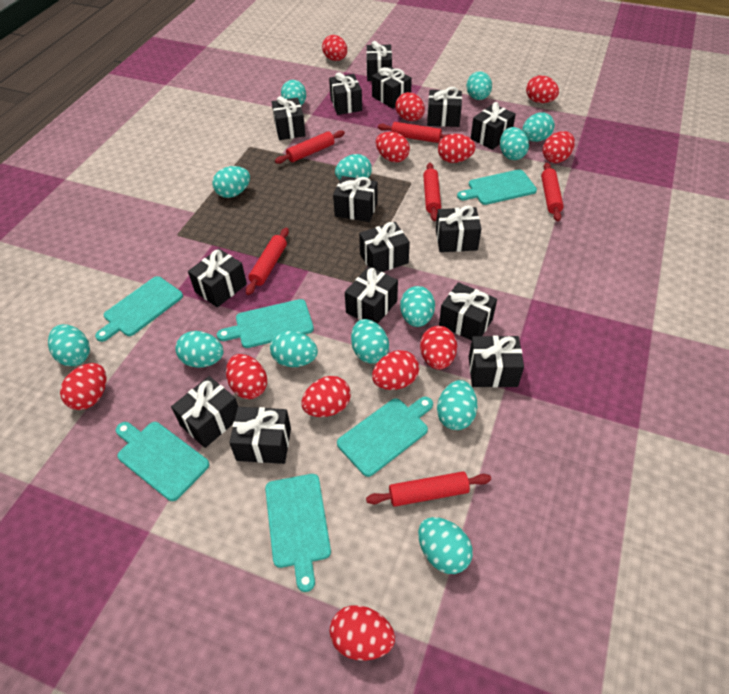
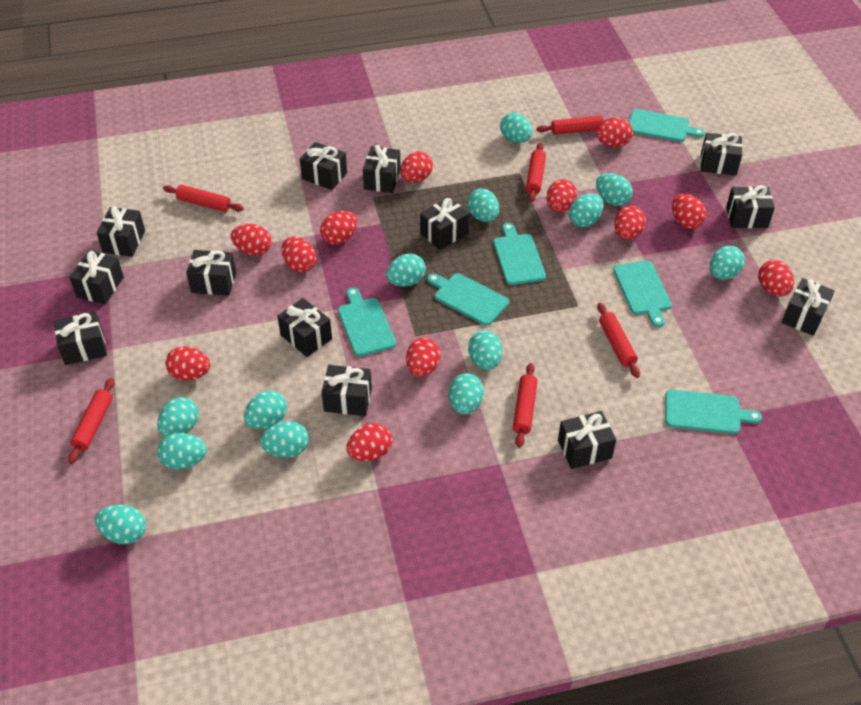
black gift: [171,376,238,448] [188,248,247,307] [229,407,291,464] [272,96,306,140] [329,72,362,115] [333,176,378,222] [345,266,398,324] [359,222,410,272] [366,41,392,81] [372,66,412,109] [427,87,462,127] [436,205,482,252] [439,282,497,341] [469,335,524,387] [471,102,516,150] = 15 -> [54,312,107,365] [69,251,124,304] [96,206,145,257] [186,250,236,296] [278,298,332,357] [300,142,347,190] [322,365,372,416] [363,145,401,193] [420,197,469,250] [558,411,616,469] [700,133,743,175] [726,185,775,228] [782,278,835,336] = 13

